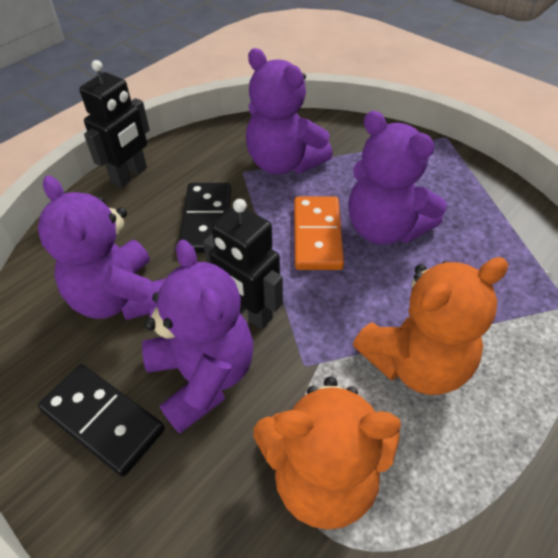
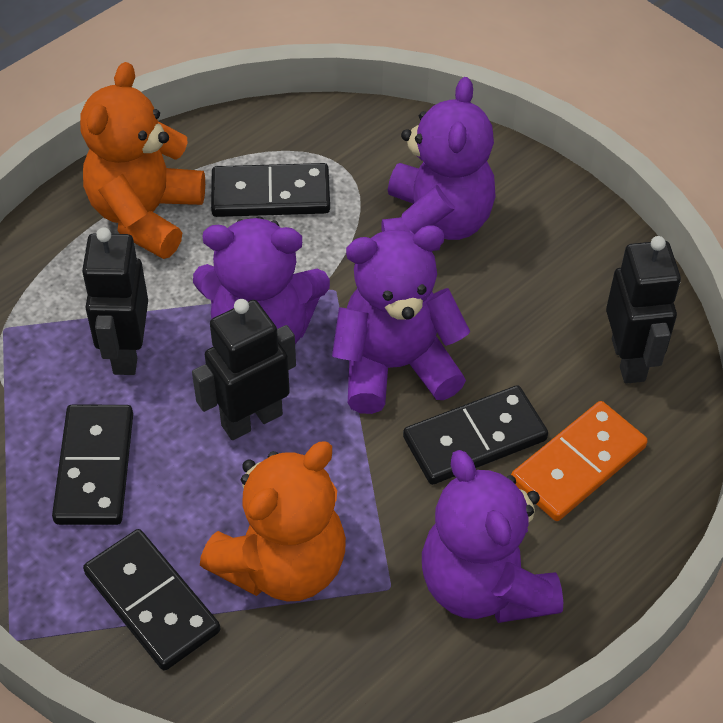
black domino: [38,364,165,476] [178,183,231,253] = 2 -> [52,405,133,525] [83,529,220,671] [211,163,330,217] [403,385,548,485] = 4
black robot: [79,60,150,188] [203,199,283,329] = 2 -> [82,227,148,375] [192,299,296,440] [606,236,681,384] = 3

